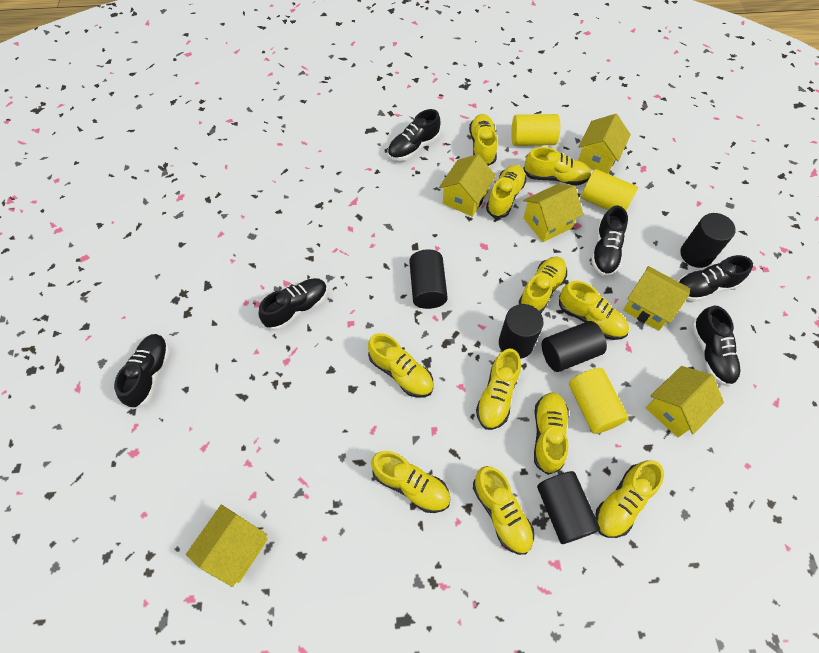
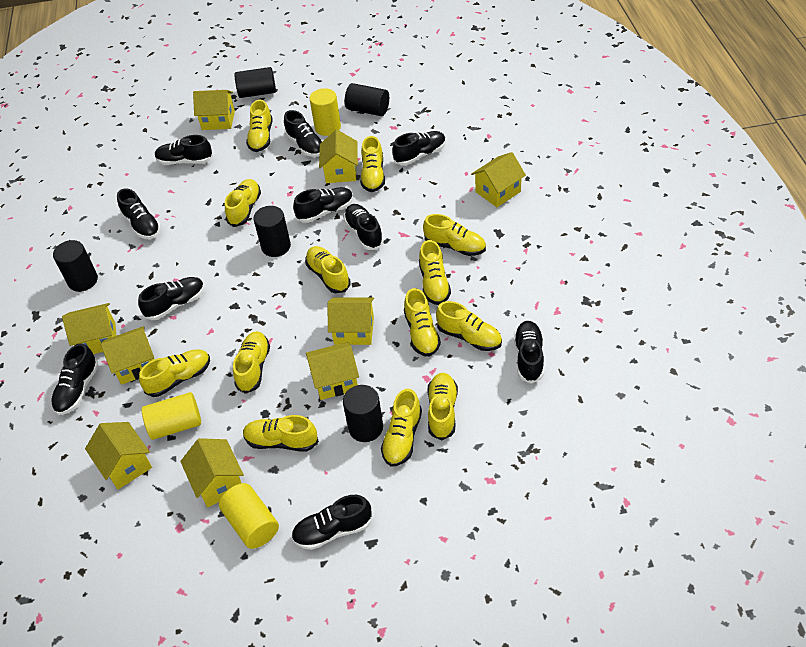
black shoe: [114,334,170,410] [259,278,328,331] [387,109,441,161] [591,206,628,276] [678,255,753,302] [692,306,741,387] = 6 -> [51,343,99,415] [117,188,161,239] [138,277,204,320] [155,135,213,165] [284,110,323,157] [291,495,372,550] [293,187,353,223] [343,204,384,250] [392,131,446,166] [514,321,544,384] = 10
yellow house: [186,504,268,587] [439,154,496,217] [523,184,583,242] [578,114,631,174] [623,266,690,331] [646,366,724,437] = 6 -> [62,303,116,354] [85,422,152,489] [101,326,154,385] [180,438,244,507] [193,90,235,130] [306,342,359,400] [319,130,358,183] [327,297,374,345] [471,152,526,207] = 9
yellow shoe: [368,333,433,398] [371,451,450,513] [469,114,497,166] [473,466,534,555] [476,349,521,430] [486,165,526,218] [519,256,567,313] [523,147,591,186] [534,392,569,475] [559,281,629,340] [595,460,664,538] = 11 -> [139,349,210,397] [225,179,261,227] [233,331,270,394] [243,415,318,452] [246,100,273,152] [305,246,351,293] [360,136,385,192] [381,389,422,467] [404,288,441,357] [419,240,451,305] [423,214,486,256] [427,373,458,440] [436,301,502,351] = 13

